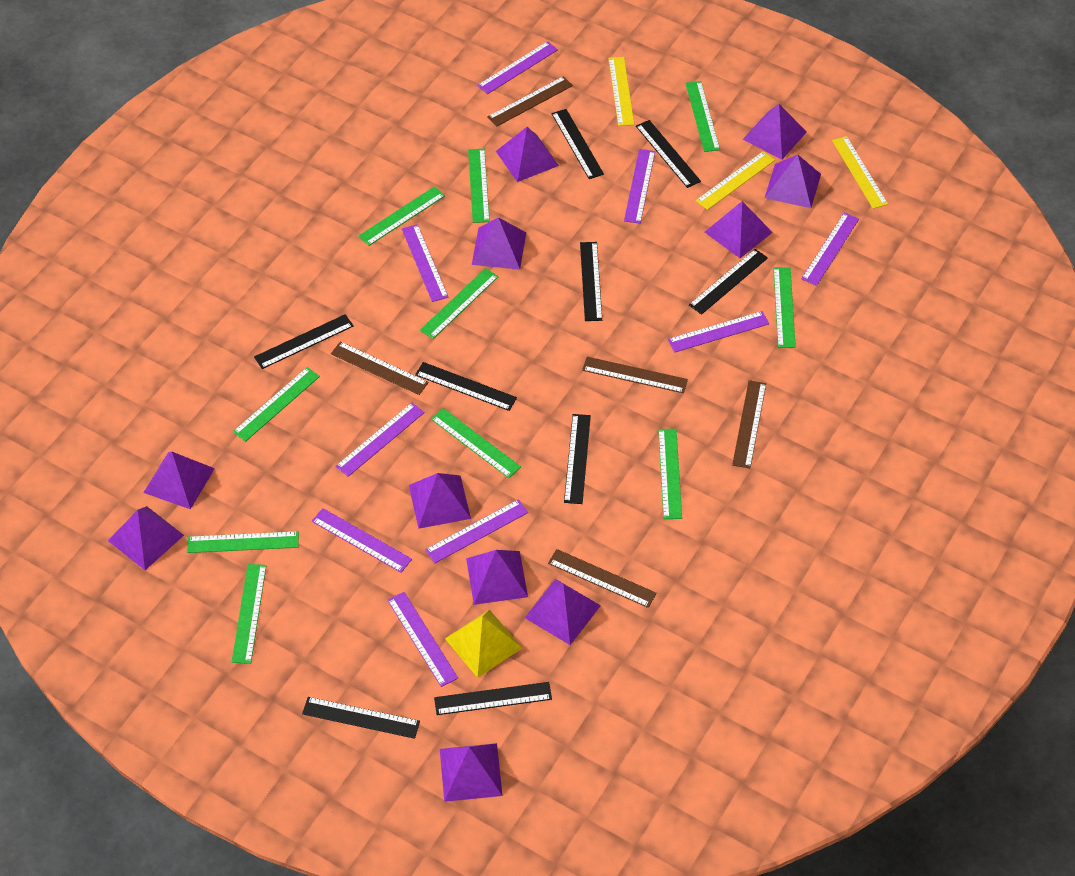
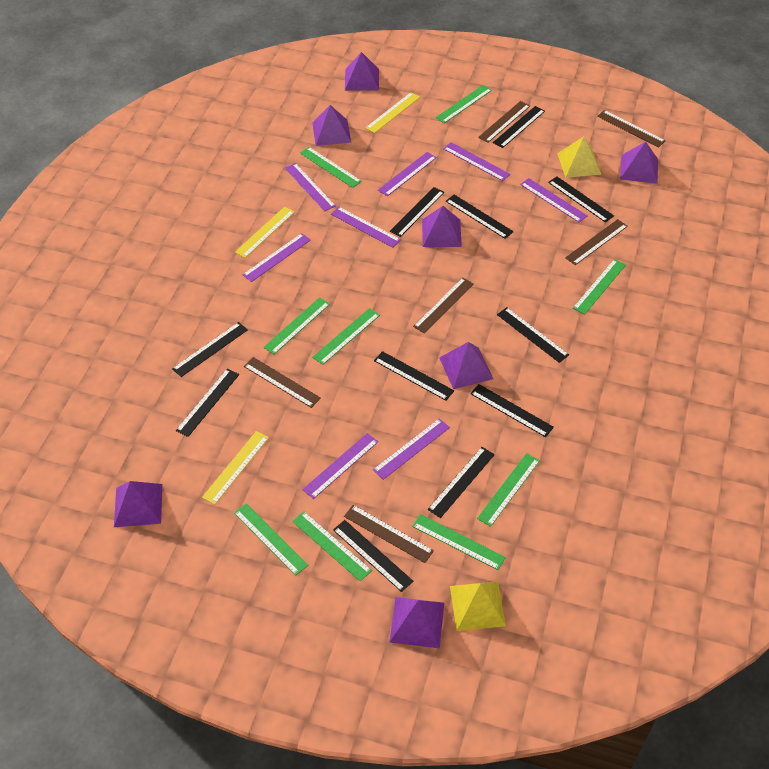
black ruler: [254,314,353,369] [302,697,420,739] [415,362,517,411] [434,682,552,715] [551,109,604,179] [564,414,591,504] [580,242,602,321] [636,120,701,188] [689,249,768,315] = 9 -> [172,322,248,377] [176,369,239,437] [333,520,413,592] [374,351,454,401] [390,187,444,237] [428,447,495,518] [446,195,514,239] [470,384,554,437] [493,106,545,148] [497,307,569,363] [548,177,614,222] = 11
brown ruler: [331,342,429,395] [488,76,573,127] [548,549,657,608] [582,357,688,393] [732,380,766,469] = 5 -> [244,357,321,408] [344,505,434,563] [413,278,474,334] [478,101,530,143] [565,219,628,265] [597,110,665,147] = 6
green ruler: [187,531,299,553] [232,564,266,664] [233,367,320,442] [358,186,445,246] [420,268,499,339] [431,408,521,478] [468,149,490,223] [658,429,682,519] [686,81,720,152] [773,267,796,348] = 10 -> [234,503,308,576] [263,297,330,354] [292,511,372,582] [300,147,362,188] [312,308,380,365] [412,514,506,570] [436,85,492,123] [477,453,540,527] [573,259,626,315] = 9
purple pyramid: [108,506,184,570] [143,452,215,509] [409,473,471,529] [440,743,503,802] [466,550,528,605] [472,217,526,270] [496,127,559,182] [525,579,601,645] [705,201,773,258] [743,104,807,160] [765,154,821,208] = 11 -> [114,481,162,527] [312,105,351,146] [345,52,379,91] [389,597,444,648] [422,206,462,247] [439,342,493,389] [620,142,658,184] = 7
purple ruler: [312,508,412,573] [336,403,424,477] [387,592,458,687] [402,224,448,302] [425,499,528,563] [477,41,558,94] [624,149,655,224] [668,311,769,353] [801,213,859,286] = 9 -> [242,233,311,282] [285,163,336,211] [302,433,378,499] [331,207,401,248] [373,418,450,480] [378,152,437,196] [443,142,510,181] [520,178,588,223] = 8
yellow pyramid: [445,610,522,678] = 1 -> [450,582,506,631] [557,136,602,178] = 2

